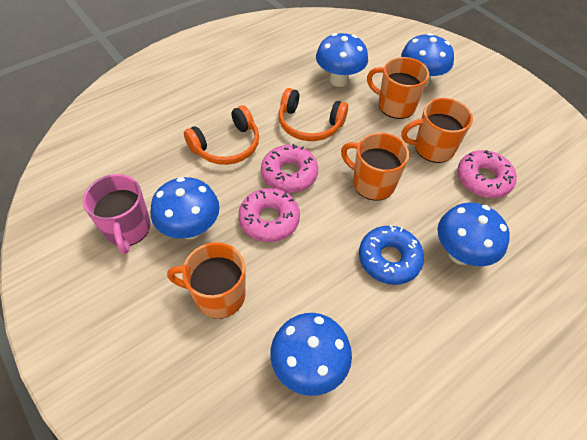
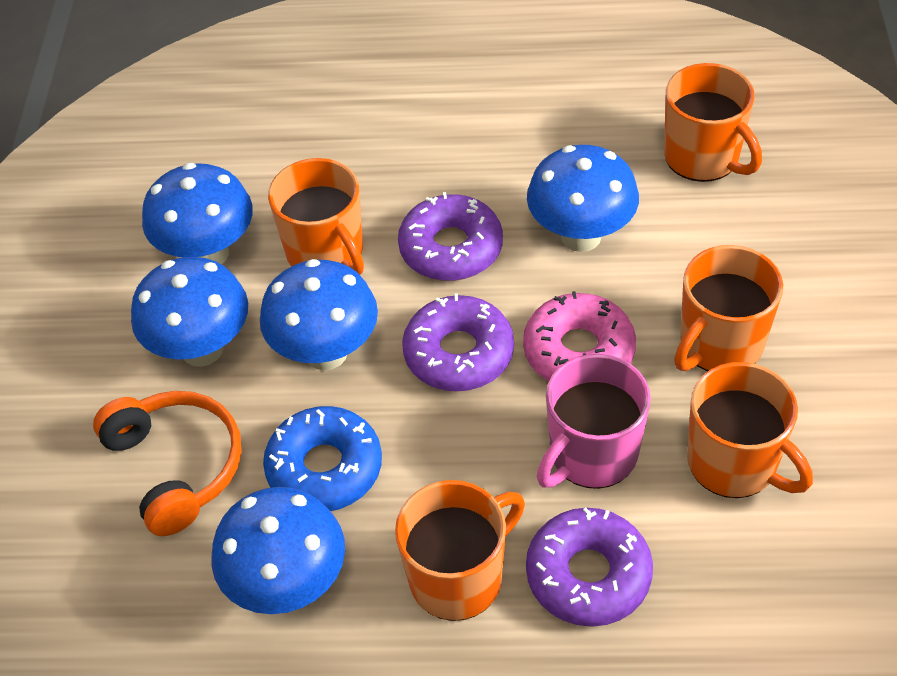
orange headphones: [184,105,259,165] [279,88,348,141] = 2 -> [93,391,242,536] = 1
orange mug: [167,242,246,319] [341,133,409,201] [367,57,429,119] [401,98,473,163] = 4 -> [268,158,364,275] [395,480,525,621] [664,63,762,182] [674,245,783,371] [687,362,813,498] = 5
pink donut: [238,188,300,242] [261,144,318,193] [457,150,517,198] = 3 -> [523,291,636,381] = 1
purple donut: none = 0 -> [398,192,503,281] [402,293,514,391] [526,508,653,627] = 3

